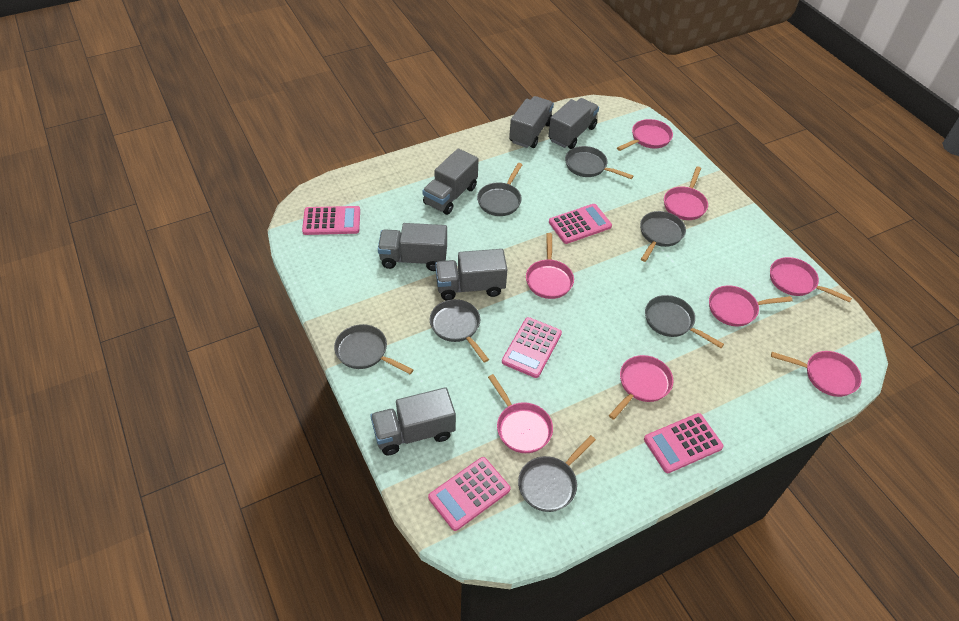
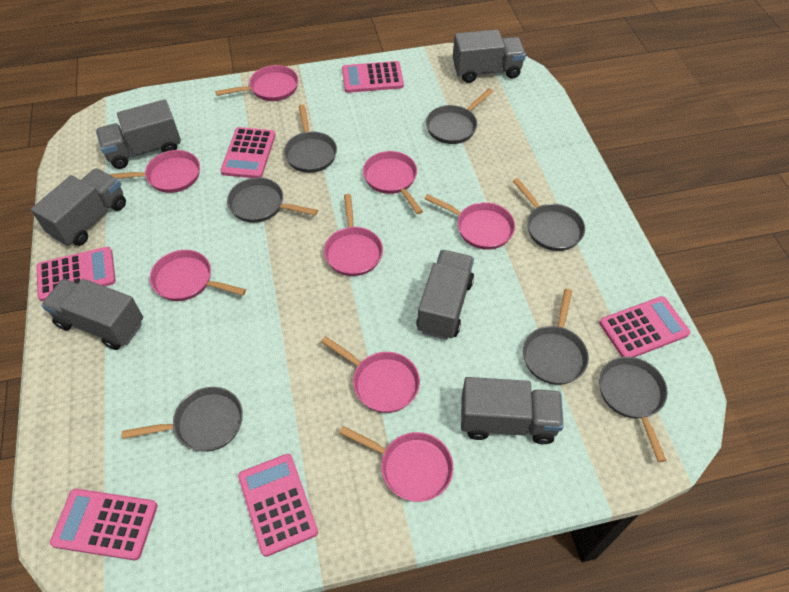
pink calculator: [302,206,360,235] [428,457,510,531] [502,317,562,378] [549,204,612,244] [644,413,724,473] = 5 -> [36,247,116,301] [50,489,158,560] [220,127,275,178] [238,454,318,557] [342,61,404,93] [599,296,690,357] = 6

